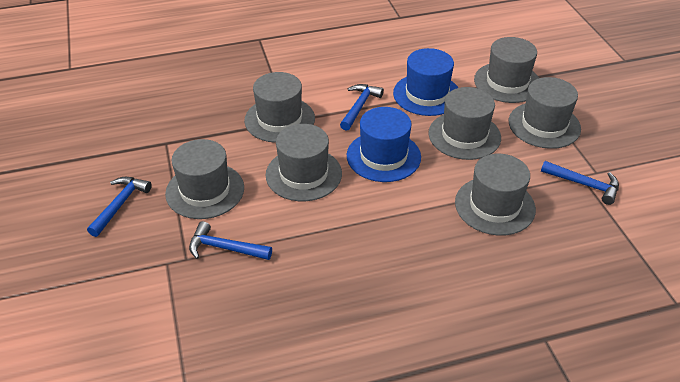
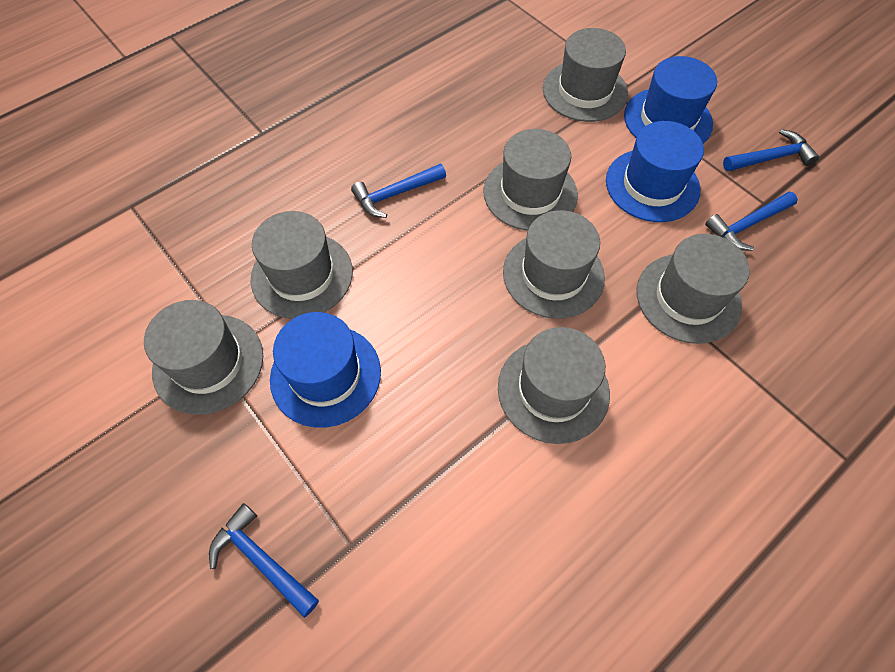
blue hat: [347,107,421,182] [393,48,458,116] = 2 -> [270,312,381,428] [606,121,704,222] [624,56,717,143] = 3

